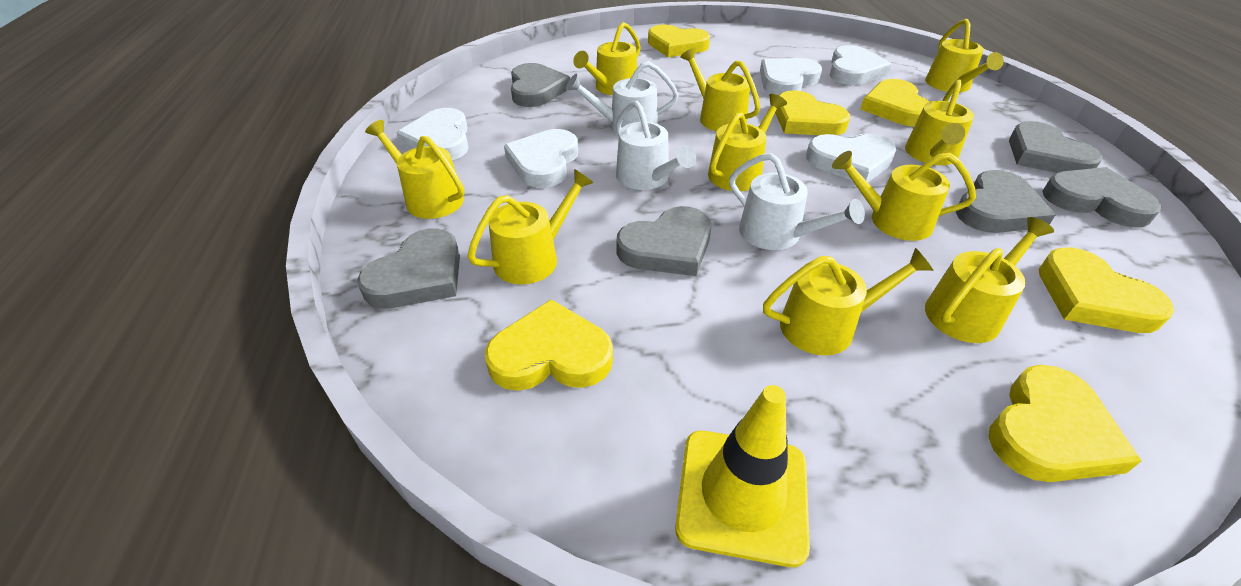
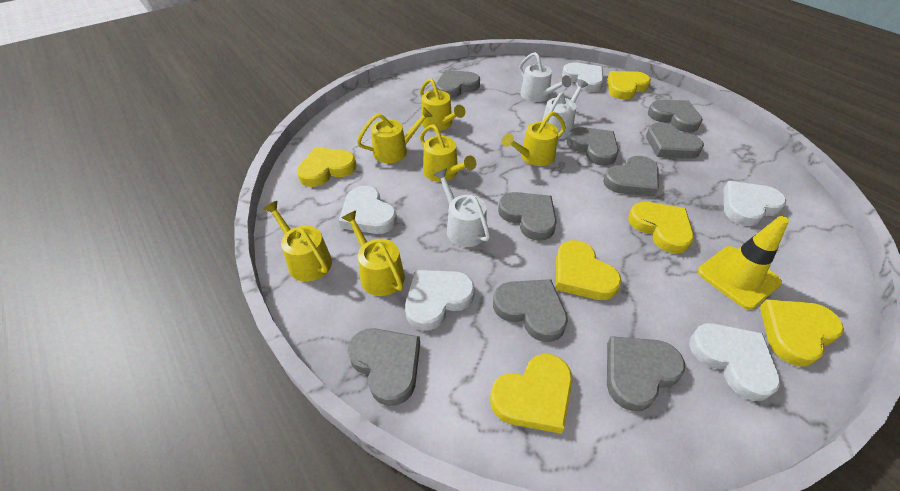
grey heart: [357,228,460,309] [511,63,570,107] [617,206,711,276] [956,170,1056,233] [1009,121,1102,173] [1043,167,1161,228] = 6 -> [348,328,420,406] [436,70,480,99] [493,279,568,342] [498,192,557,241] [567,127,619,166] [603,156,659,197] [607,336,685,411] [646,122,704,159] [648,100,703,132] = 9
yellow watering can: [365,120,464,219] [467,169,594,284] [573,22,641,95] [680,47,760,131] [708,94,787,191] [763,248,933,356] [832,151,976,241] [905,80,974,165] [925,19,1004,92] [925,217,1054,343] = 10 -> [263,201,332,282] [342,211,405,296] [357,107,433,163] [420,78,465,131] [420,124,476,182] [502,112,566,166] = 6

